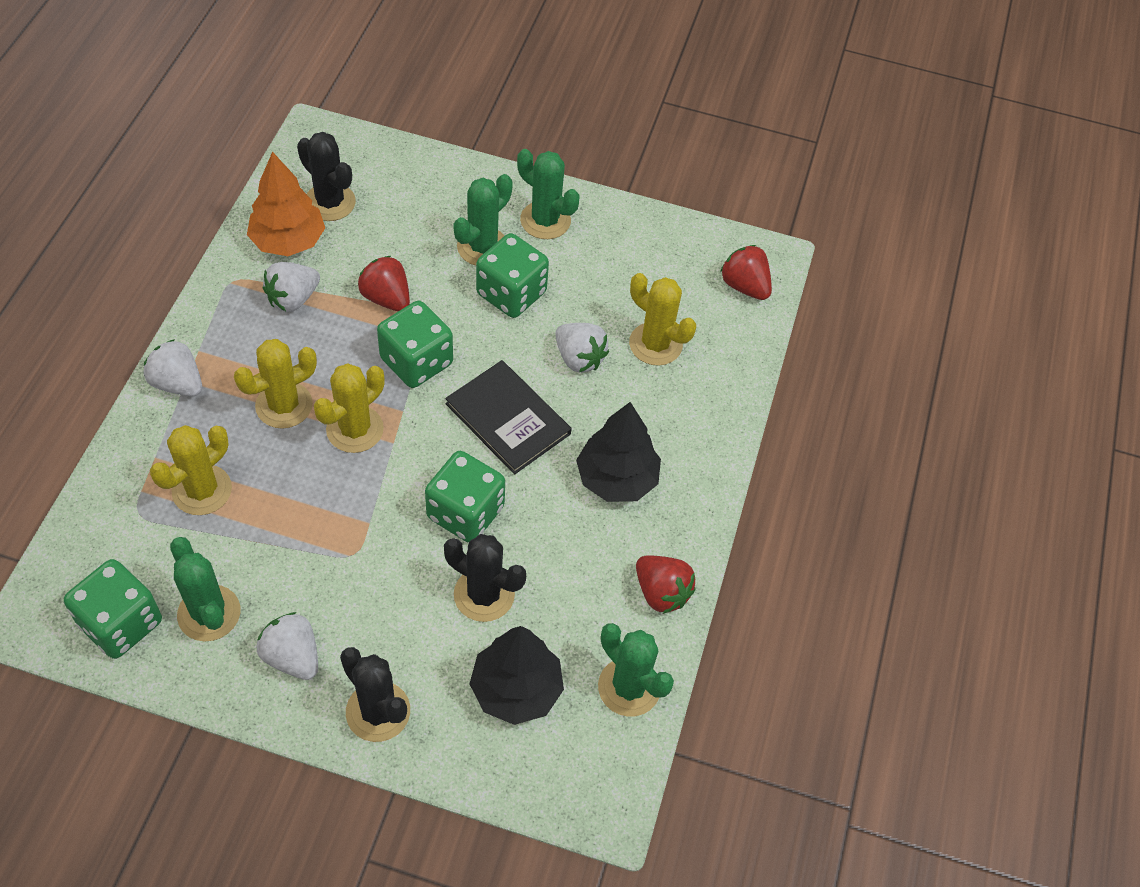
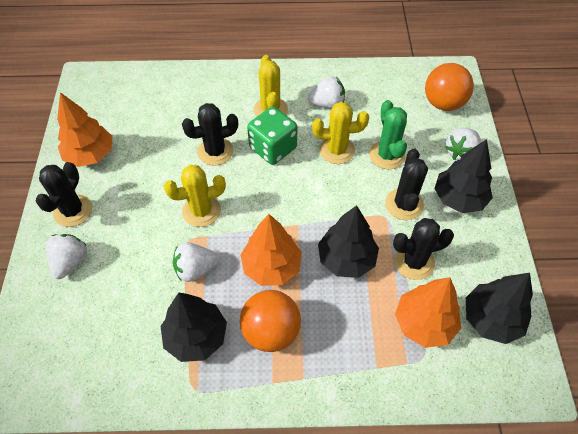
black book: [445,360,572,475] = 1 -> none = 0
black cactus: [297,132,356,221] [340,647,410,742] [444,534,526,622] = 3 -> [36,162,92,227] [182,103,238,166] [385,149,428,220] [393,218,454,280] = 4
black tree: [469,626,564,725] [576,402,661,502] = 2 -> [161,293,227,362] [318,205,379,278] [434,139,493,213] [466,273,533,344] = 4
green cactus: [170,537,240,641] [453,174,513,266] [517,149,580,239] [598,623,674,717] = 4 -> [369,100,407,169] = 1
green dice: [64,559,162,659] [377,301,453,388] [425,451,505,543] [476,233,549,318] = 4 -> [247,107,298,165] = 1
orange ball: none = 0 -> [240,290,301,352] [425,63,474,111] = 2
orange tree: [247,152,325,256] = 1 -> [57,92,113,167] [241,214,302,286] [395,277,461,348] = 3
red strawberry: [358,256,410,311] [636,555,696,614] [720,245,772,300] = 3 -> none = 0
yellow cactus: [150,425,232,515] [234,339,317,429] [314,363,385,453] [629,273,696,366] = 4 -> [164,165,226,227] [254,55,288,116] [312,102,369,164] = 3

